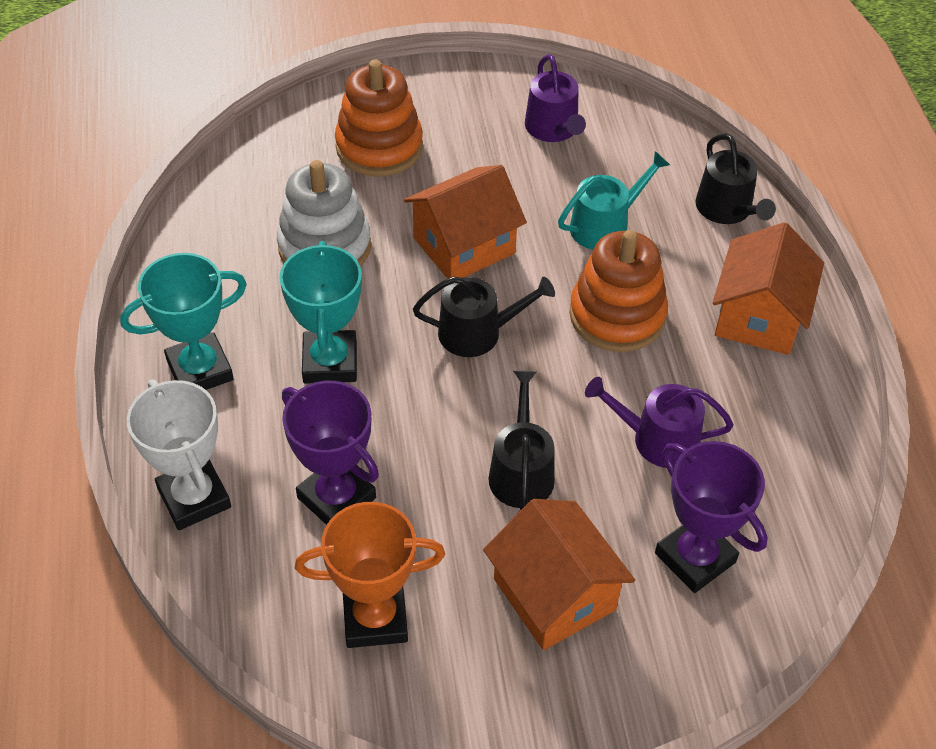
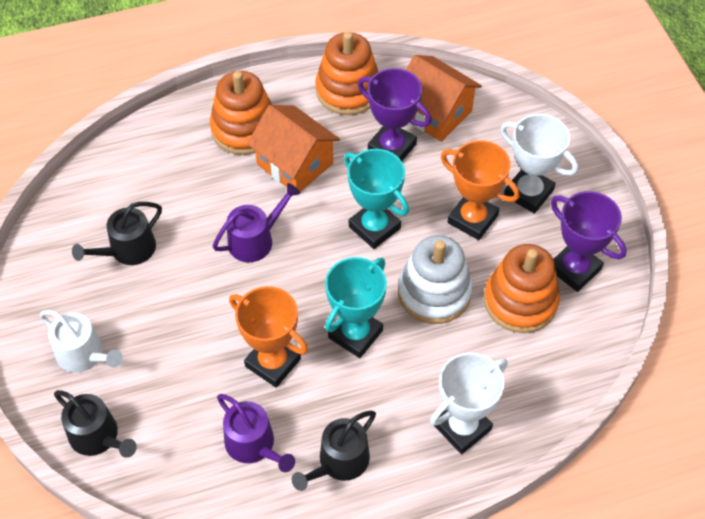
orange house: [404,165,527,279] [483,499,635,650] [713,222,824,355] = 3 -> [247,105,340,195] [406,55,482,142] = 2
orange stacking toy: [335,60,423,177] [569,230,668,352] = 2 -> [210,71,272,155] [315,32,379,115] [484,244,560,333] = 3
orange trophy: [295,502,445,648] = 1 -> [229,286,308,387] [441,140,520,240] = 2
turquoise watering can: [558,151,670,250] = 1 -> none = 0
white trophy: [127,379,231,530] = 1 -> [430,353,508,454] [501,114,578,214] = 2
white watering can: none = 0 -> [40,310,123,373] = 1

